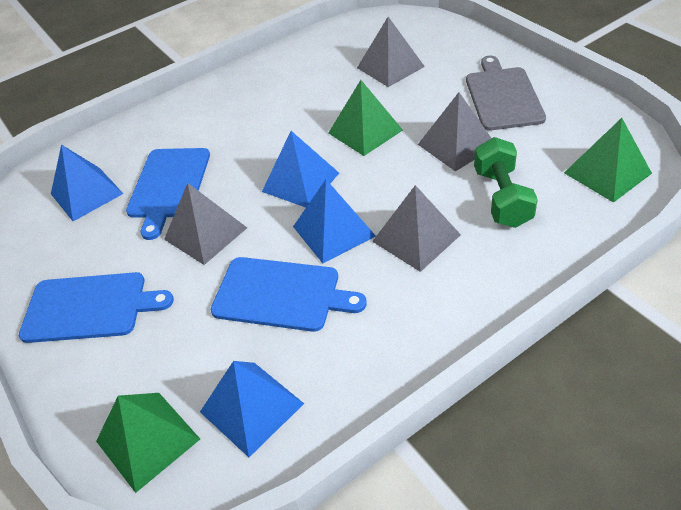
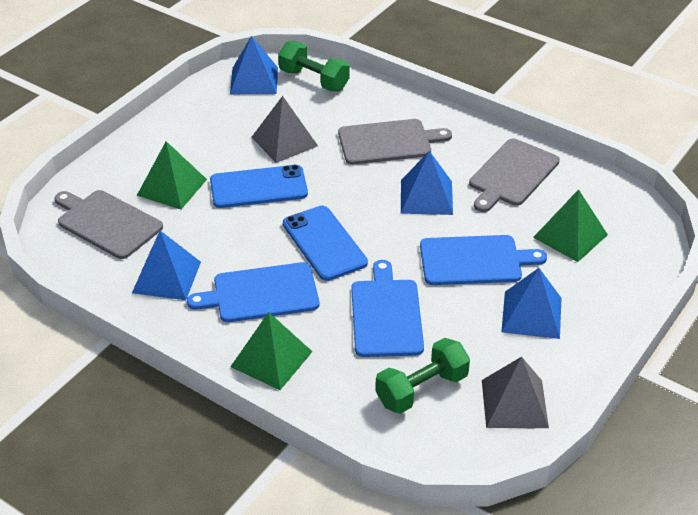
blue phone: none = 0 -> [210,165,308,208] [283,206,368,281] = 2
green dumbbell: [474,137,538,228] = 1 -> [278,41,350,91] [375,338,470,414] = 2
grey cutting board: [466,56,546,130] = 1 -> [54,190,163,259] [338,119,452,165] [469,139,560,212] = 3
grey pyramid: [164,183,247,265] [357,17,425,87] [372,185,461,272] [418,92,492,171] = 4 -> [252,96,318,163] [482,357,549,428] = 2

